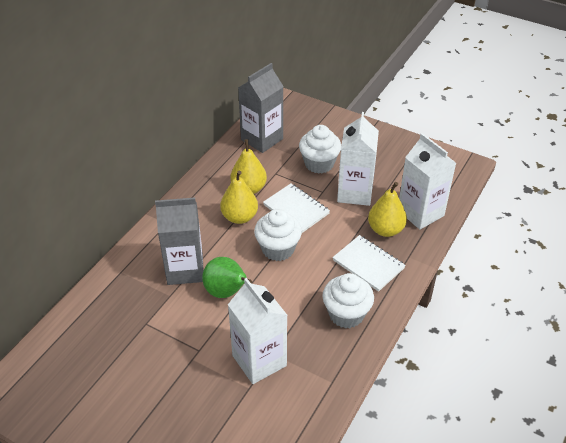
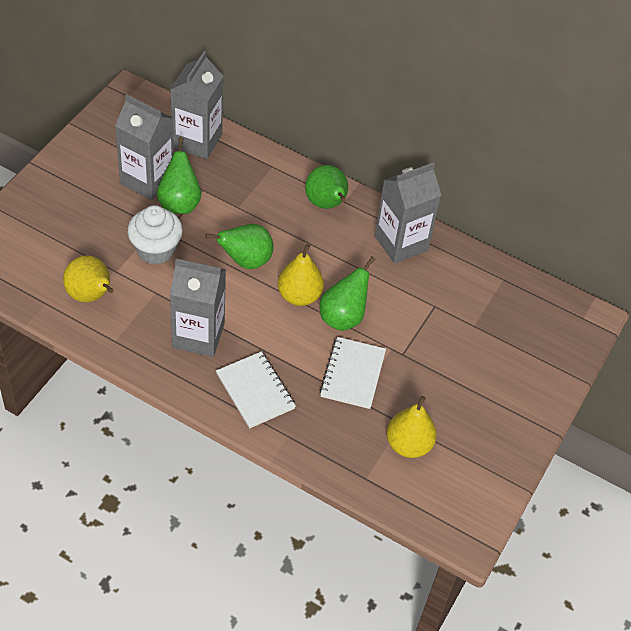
green pear: [202,257,252,298] = 1 -> [157,137,201,214] [205,224,274,269] [305,165,348,209] [320,256,376,331] = 4
grey carton: [155,198,204,285] [238,63,284,153] = 2 -> [115,94,174,200] [170,51,223,159] [170,259,226,357] [374,162,441,264] = 4
white carton: [228,278,287,384] [337,112,379,206] [399,133,456,230] = 3 -> none = 0
white cupcake: [254,209,302,261] [299,125,341,174] [322,273,374,328] = 3 -> [127,205,183,265] = 1

